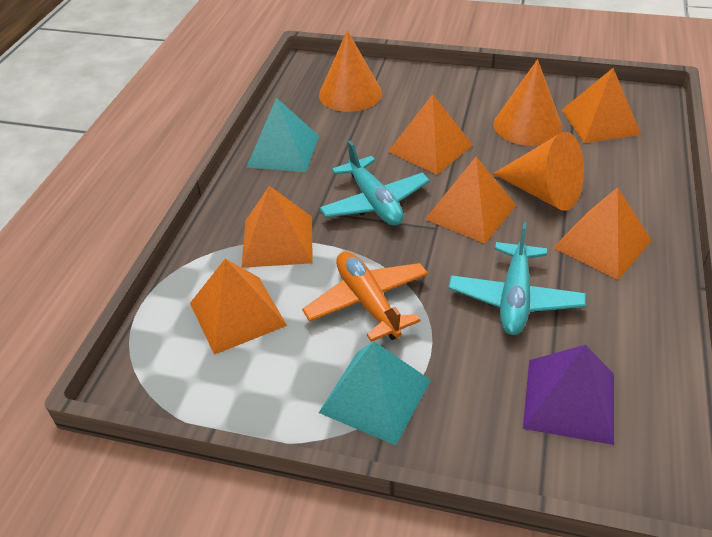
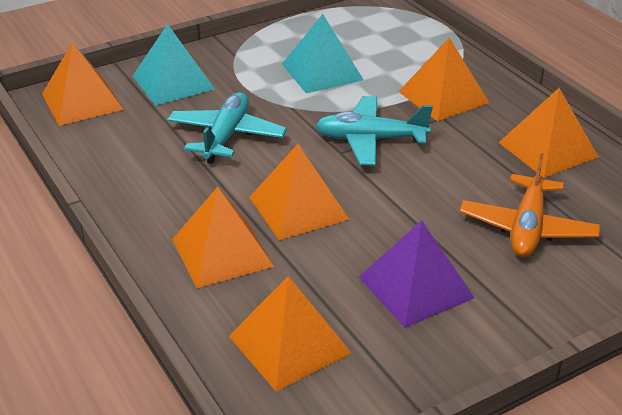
orange cone: [319,30,382,112] [493,59,562,146] [493,132,584,211] = 3 -> none = 0

